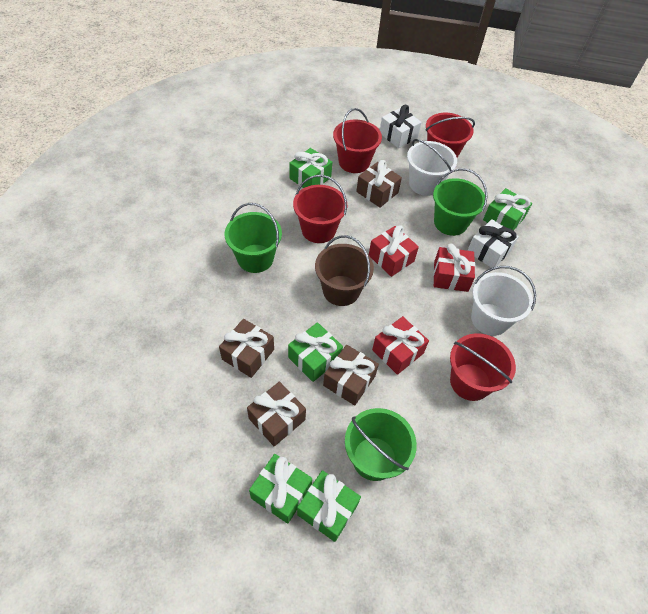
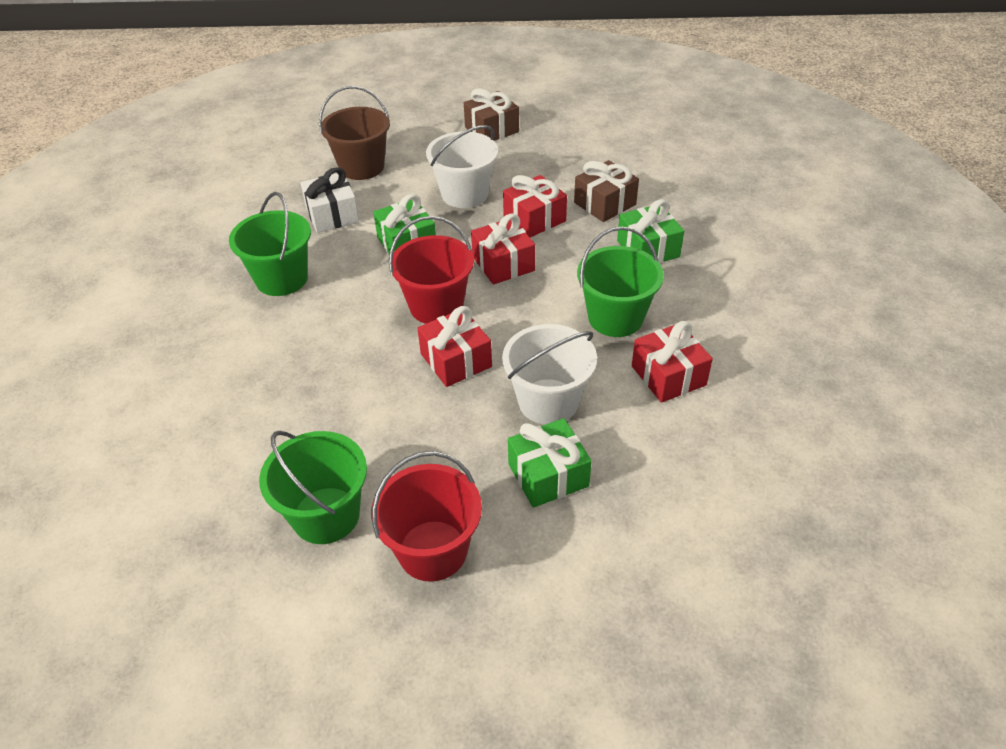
brown gift: [219,319,274,378] [247,382,306,447] [323,345,379,405] [356,160,402,208] = 4 -> [464,88,519,141] [574,160,639,222] = 2
green gift: [249,454,312,524] [288,322,343,382] [289,148,332,188] [297,470,361,542] [483,188,532,230] = 5 -> [373,194,436,255] [508,418,592,508] [617,199,684,263] = 3
red bucket: [293,175,347,243] [333,108,382,173] [426,113,475,158] [450,333,516,401] = 4 -> [371,451,482,582] [389,216,474,324] = 2
red gift: [369,225,419,277] [372,316,429,375] [433,243,475,292] = 3 -> [417,306,492,387] [471,213,535,285] [503,175,567,237] [632,321,713,403] = 4
white gift: [380,105,422,148] [467,219,519,268] = 2 -> [301,167,359,233] = 1

